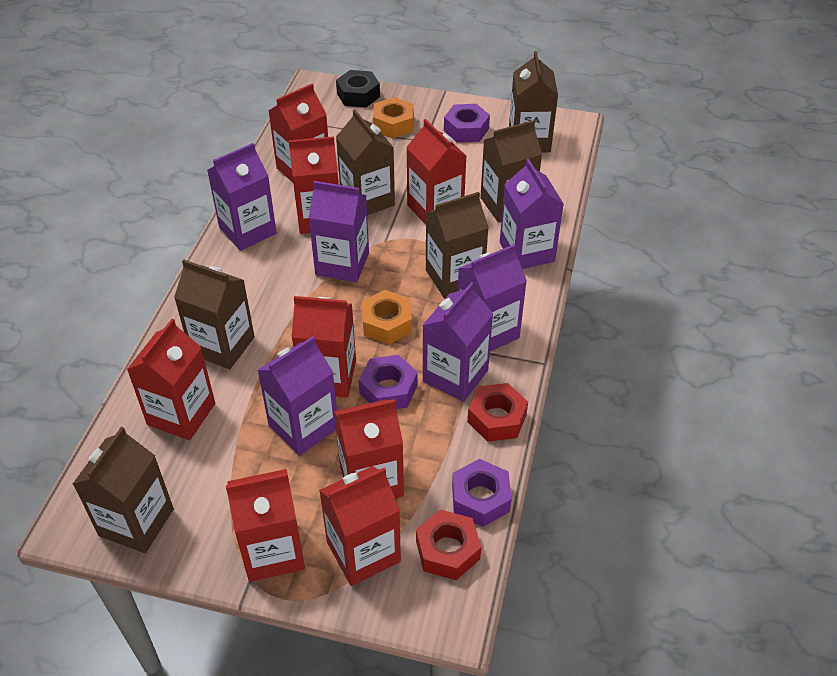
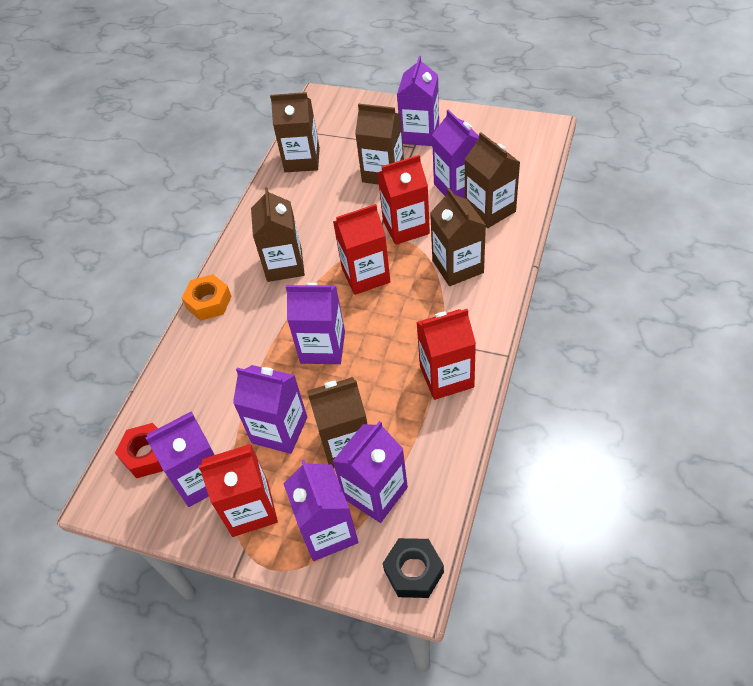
orange nut: [362,290,412,345] [373,97,414,138] = 2 -> [182,274,232,321] = 1
purple carton: [207,143,277,251] [258,336,337,456] [308,181,369,282] [423,282,493,402] [458,244,527,351] [500,159,564,269] = 6 -> [145,411,215,507] [233,365,307,454] [283,460,358,561] [286,283,345,364] [332,421,408,523] [397,56,439,146] [432,109,479,198] = 7
purple nut: [359,355,418,409] [444,104,490,143] [452,459,511,527] = 3 -> none = 0
red carton: [127,319,215,440] [226,469,305,582] [268,84,328,183] [289,136,339,234] [292,296,356,398] [319,466,401,586] [334,399,404,498] [406,119,466,225] = 8 -> [198,444,278,537] [333,204,390,295] [377,155,430,245] [417,309,476,400] = 4
red nut: [416,510,481,580] [468,383,528,442] = 2 -> [115,423,163,478] = 1

